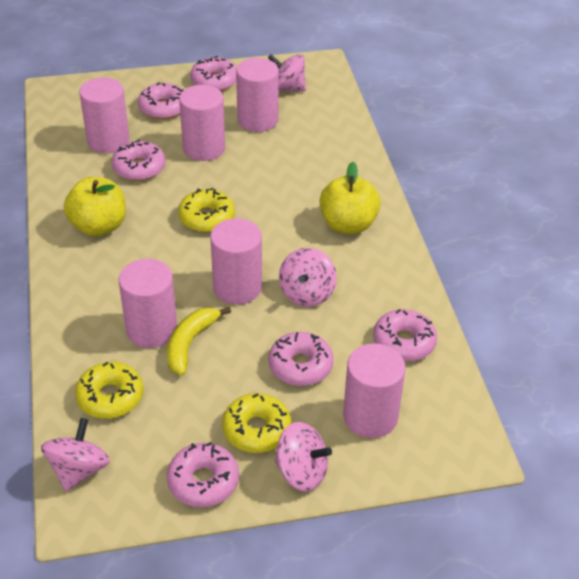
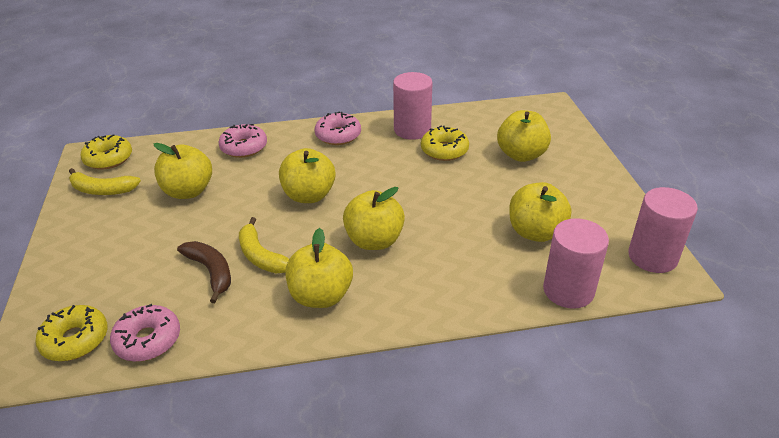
brown banana: none = 0 -> [177,241,231,303] = 1
pink cylinder: [79,77,130,153] [119,259,177,348] [179,85,225,161] [210,218,262,305] [236,58,279,132] [343,343,405,438] = 6 -> [393,72,433,140] [543,218,609,309] [628,187,698,273] = 3
pink donut: [112,140,166,181] [138,82,183,119] [167,442,239,507] [190,56,237,91] [268,332,334,386] [373,309,437,361] = 6 -> [110,304,180,362] [218,124,267,158] [315,111,361,145] = 3
pink spinning top: [41,418,110,492] [268,54,306,91] [275,422,332,492] [279,248,337,307] = 4 -> none = 0
yellow apple: [64,177,126,236] [320,162,381,234] = 2 -> [154,143,212,199] [279,148,336,203] [286,228,353,308] [343,187,405,250] [497,110,551,162] [509,182,571,242] = 6
yellow banana: [167,307,231,376] = 1 -> [69,168,141,195] [239,217,289,274] = 2

